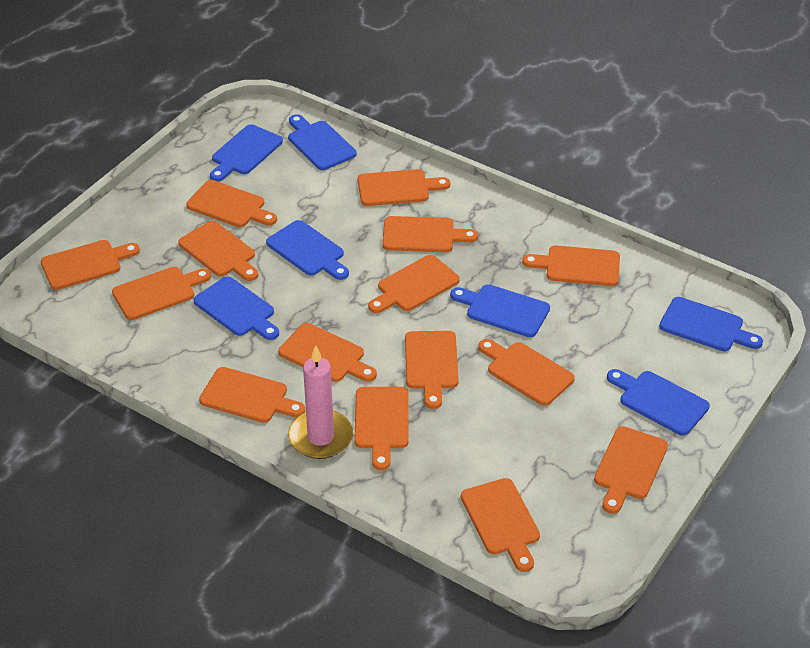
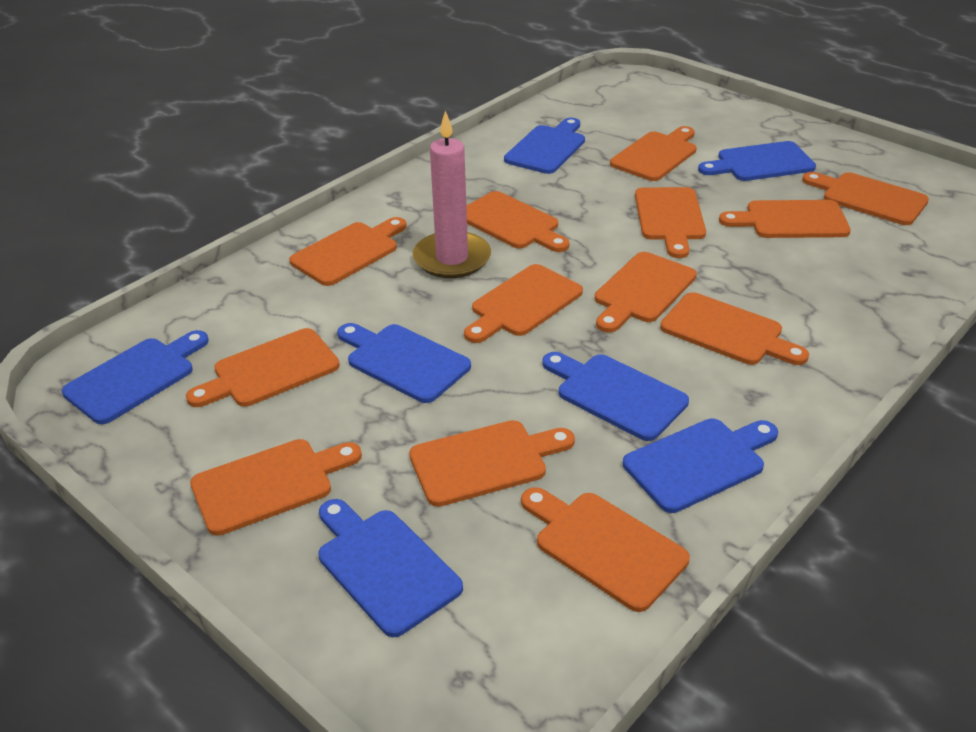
orange cutting board: [41,240,140,290] [112,267,211,320] [178,221,259,281] [186,180,277,227] [199,367,305,423] [278,323,377,382] [354,387,409,470] [358,169,450,206] [368,255,460,313] [382,216,478,252] [405,331,459,409] [461,478,540,572] [478,339,575,406] [522,245,620,286] [594,426,668,514] = 15 -> [186,328,340,407] [190,439,362,536] [289,217,407,286] [409,420,575,507] [464,264,583,343] [466,191,570,252] [521,487,690,612] [595,252,697,332] [610,126,697,181] [635,187,706,258] [660,292,809,365] [719,200,851,238] [802,172,929,225] = 13

